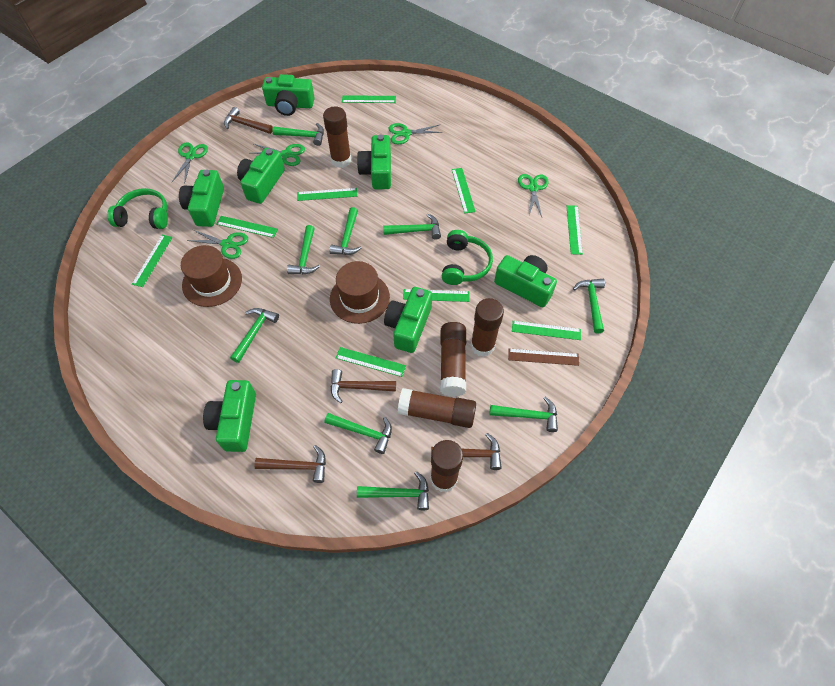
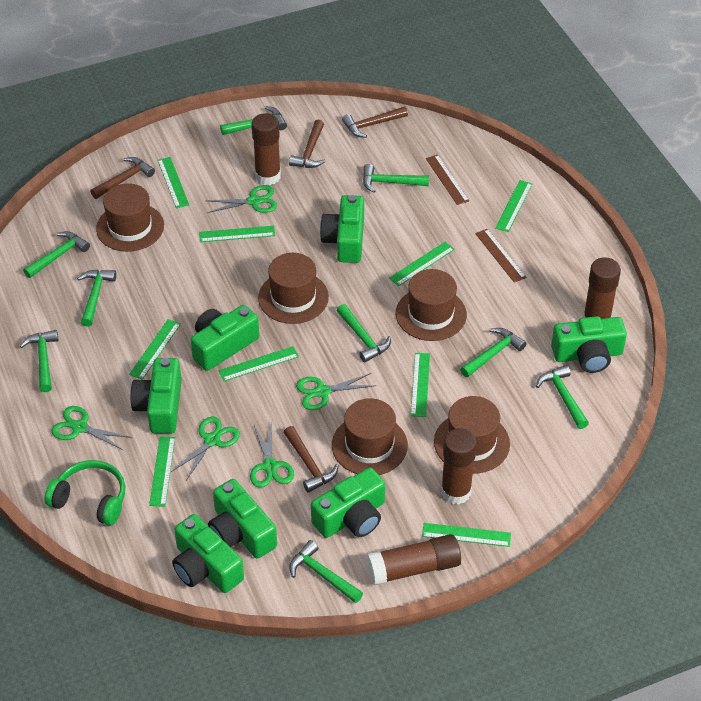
brown glue stick: [323,106,351,168] [398,388,476,428] [430,440,463,492] [440,322,466,397] [470,298,504,357] = 5 -> [252,113,281,185] [367,534,461,585] [441,428,477,504] [583,257,621,319] = 4
brown hat: [181,245,242,307] [330,261,390,324] = 2 -> [96,183,164,252] [258,253,329,324] [332,398,408,475] [396,269,467,341] [434,396,510,474] = 5
brown ruler: [508,349,579,366] = 1 -> [426,155,469,205] [475,229,526,283] = 2
green headphones: [107,188,168,229] [442,230,493,285] = 2 -> [44,460,125,526] = 1

